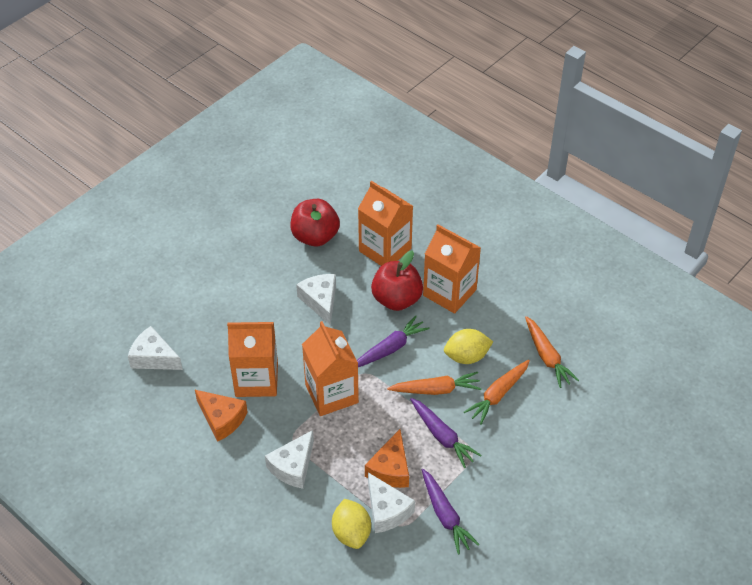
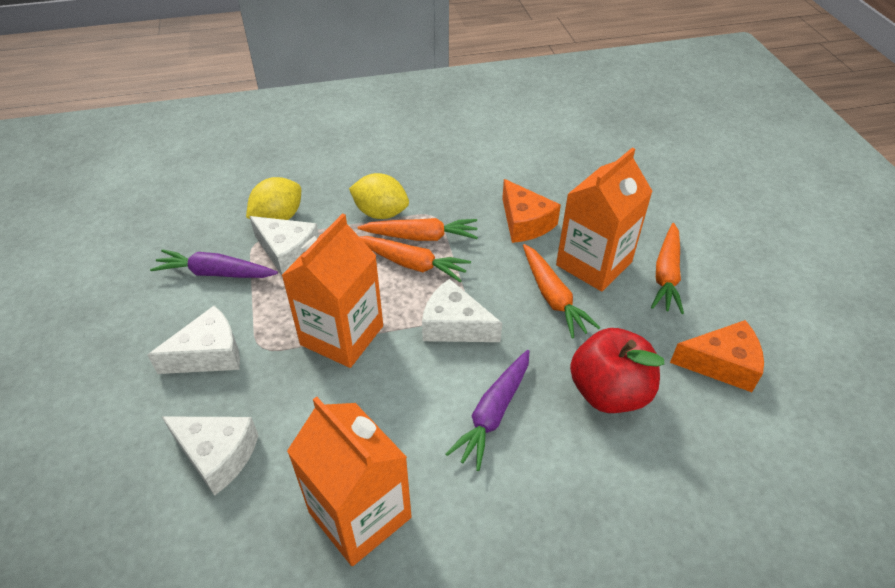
orange carrot: [387,372,481,395] [464,360,530,425] [525,316,579,388] = 3 -> [358,218,478,241] [359,236,471,282] [523,244,601,339] [651,223,684,314] = 4
orange carton: [227,322,278,397] [302,321,359,416] [358,181,413,266] [423,224,481,314] = 4 -> [281,213,383,368] [287,397,412,566] [556,147,653,292] = 3
purple carrot: [357,316,429,367] [410,398,481,468] [422,469,479,555] = 3 -> [150,249,278,278] [445,350,529,471] = 2
red apple: [290,199,340,247] [371,250,423,311] = 2 -> [570,328,665,413] = 1

